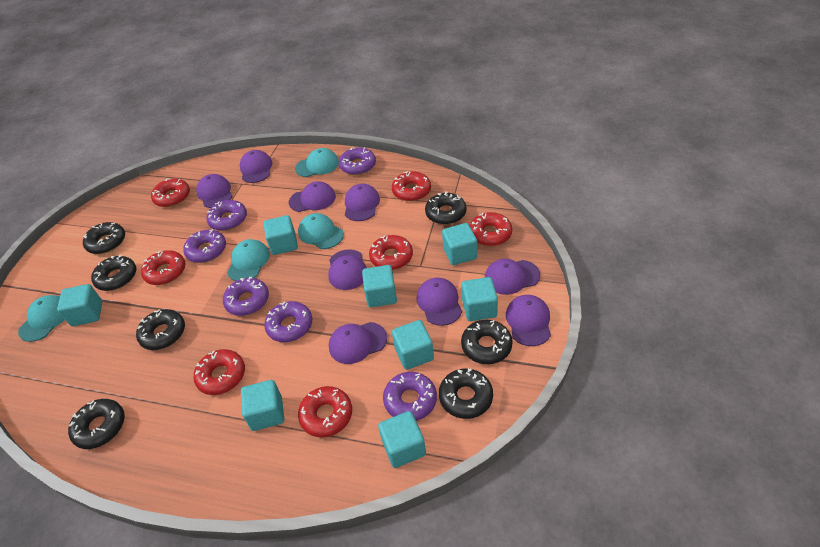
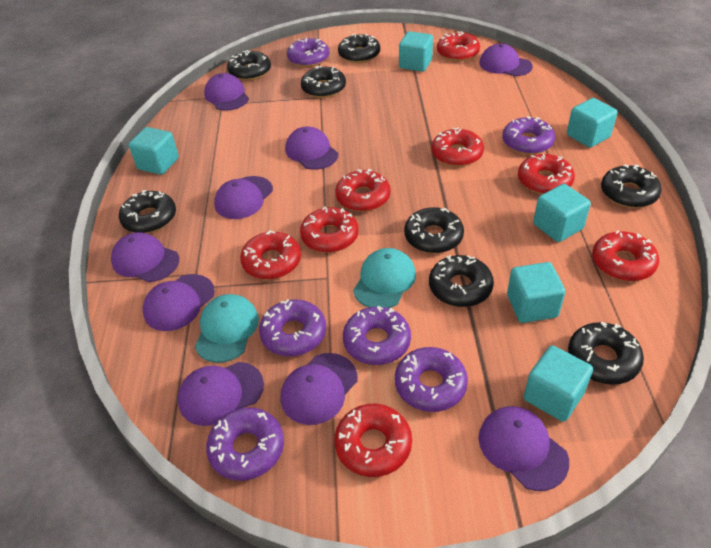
black donut: [68,399,125,449] [83,222,125,254] [91,255,136,291] [136,309,185,350] [425,192,467,225] [439,368,493,419] [461,320,513,364] = 7 -> [119,190,176,233] [227,50,271,81] [301,66,346,98] [338,34,380,63] [404,207,464,253] [429,255,494,307] [568,322,644,385] [601,164,662,208] = 8
red donut: [141,250,185,285] [151,178,190,207] [194,349,245,395] [298,386,352,438] [369,235,413,270] [392,171,431,201] [469,212,512,246] = 7 -> [240,231,301,279] [300,206,359,253] [334,404,412,477] [335,169,391,212] [431,128,484,167] [437,31,480,61] [518,154,575,194] [592,230,659,281] = 8
turquoise cap: [18,295,65,342] [227,239,270,281] [295,148,339,177] [298,213,344,249] = 4 -> [195,294,259,363] [353,248,416,308] = 2
turquoise cube: [57,284,102,326] [241,380,284,431] [264,215,298,255] [362,265,397,308] [378,411,426,468] [392,320,434,370] [442,223,477,265] [462,277,498,321] = 8 -> [129,127,179,175] [399,31,433,72] [507,262,565,323] [524,345,593,422] [533,184,591,242] [567,98,618,148] = 6

